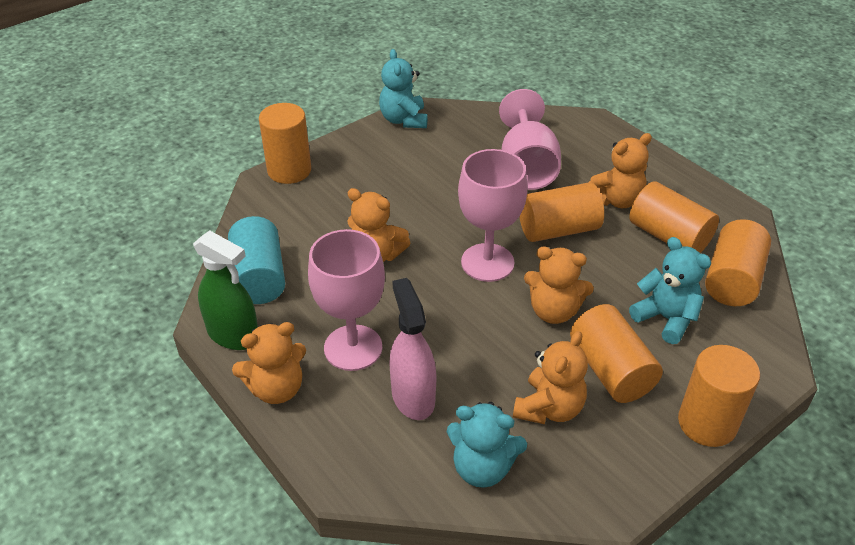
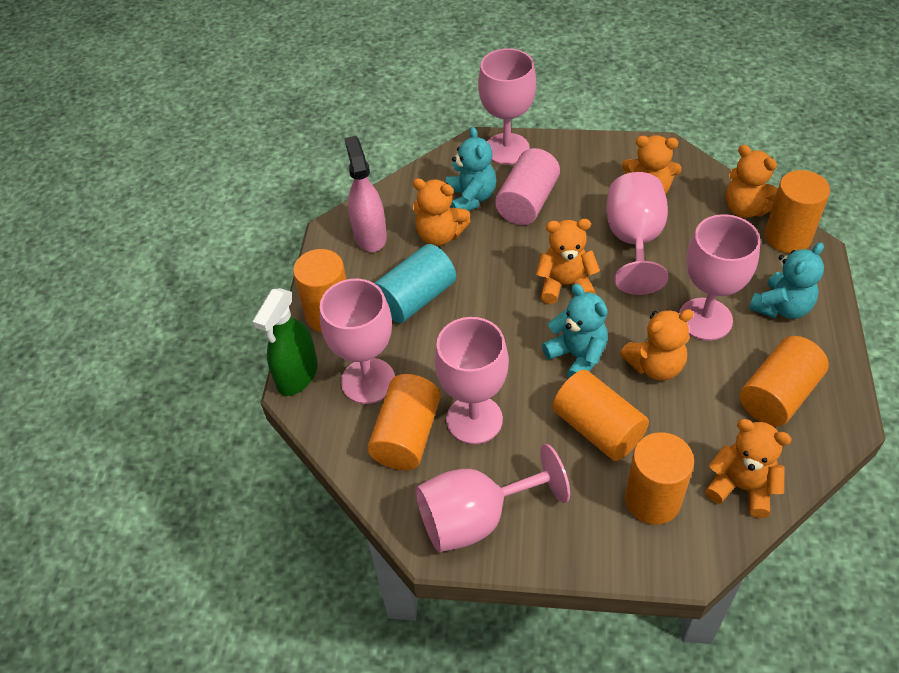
orange teddy bear: [232,322,306,404] [347,188,411,262] [513,331,588,424] [524,247,594,324] [589,133,652,208] = 5 -> [413,178,470,246] [536,219,600,304] [620,309,694,380] [622,135,682,194] [705,419,792,518] [726,145,778,218] = 6
pink cylinder: none = 0 -> [495,148,560,225] = 1
pink goblet: [308,229,385,371] [458,149,528,282] [499,89,561,190] = 3 -> [320,279,395,404] [416,444,570,552] [434,317,509,444] [478,48,536,165] [606,172,668,295] [679,214,760,341] = 6

